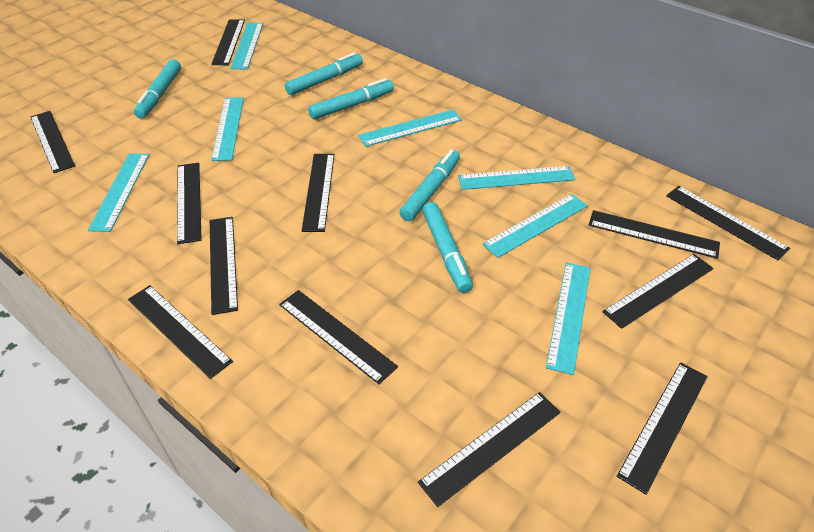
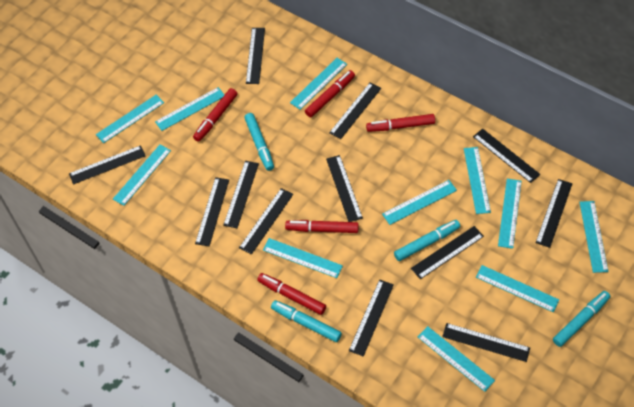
red marker: none = 0 -> [193,88,238,142] [257,273,326,315] [285,220,359,233] [305,70,355,117] [366,114,435,132] = 5
turquoise marker: [134,59,181,118] [285,52,363,95] [308,78,394,119] [399,149,460,222] [422,202,473,293] = 5 -> [244,113,274,171] [271,300,342,342] [394,220,460,261] [553,291,610,347] = 4
turquoise ruler: [88,153,149,232] [211,97,244,161] [230,23,263,69] [358,110,462,147] [458,166,575,190] [482,194,588,258] [546,263,591,375] = 7 -> [96,95,164,143] [113,145,171,206] [155,87,224,131] [263,238,343,278] [290,58,347,110] [382,180,457,225] [418,326,495,392] [464,147,491,214] [476,265,559,312] [498,179,522,249] [579,201,609,273] = 11

